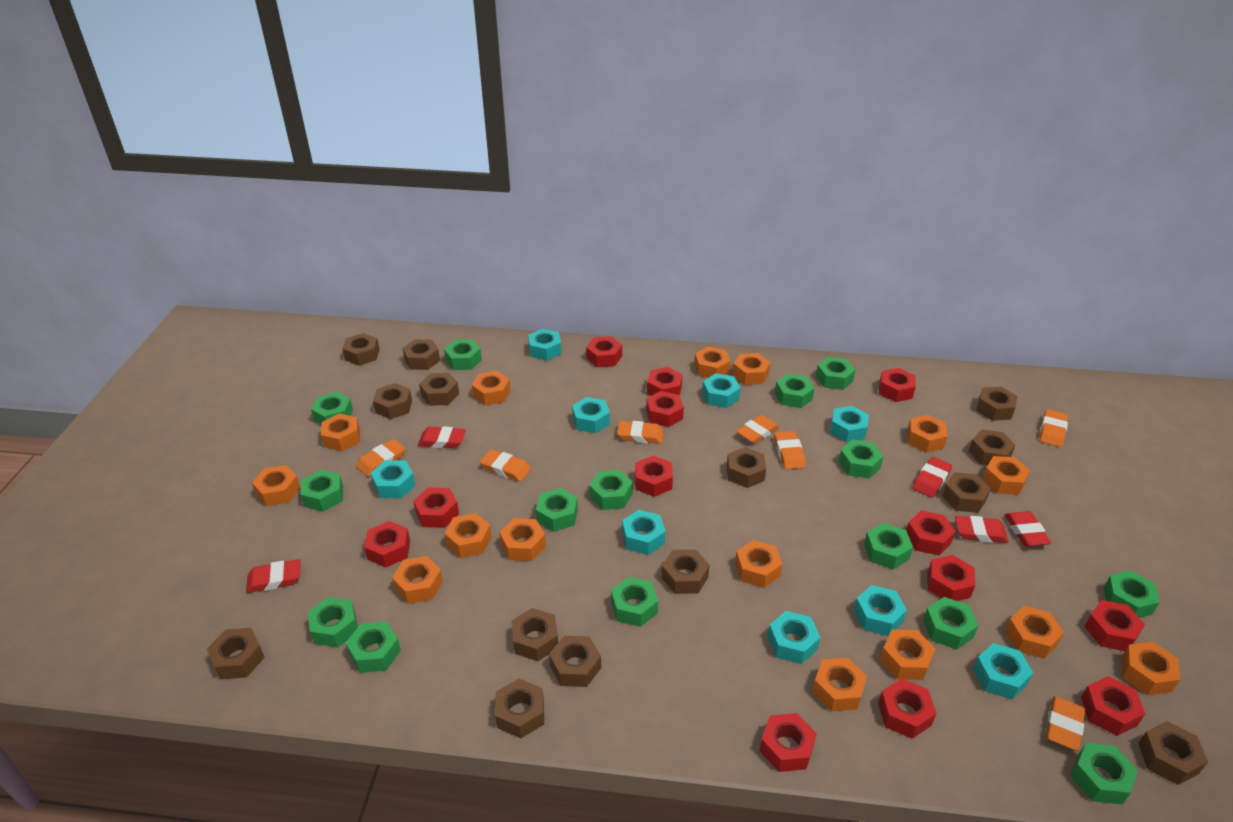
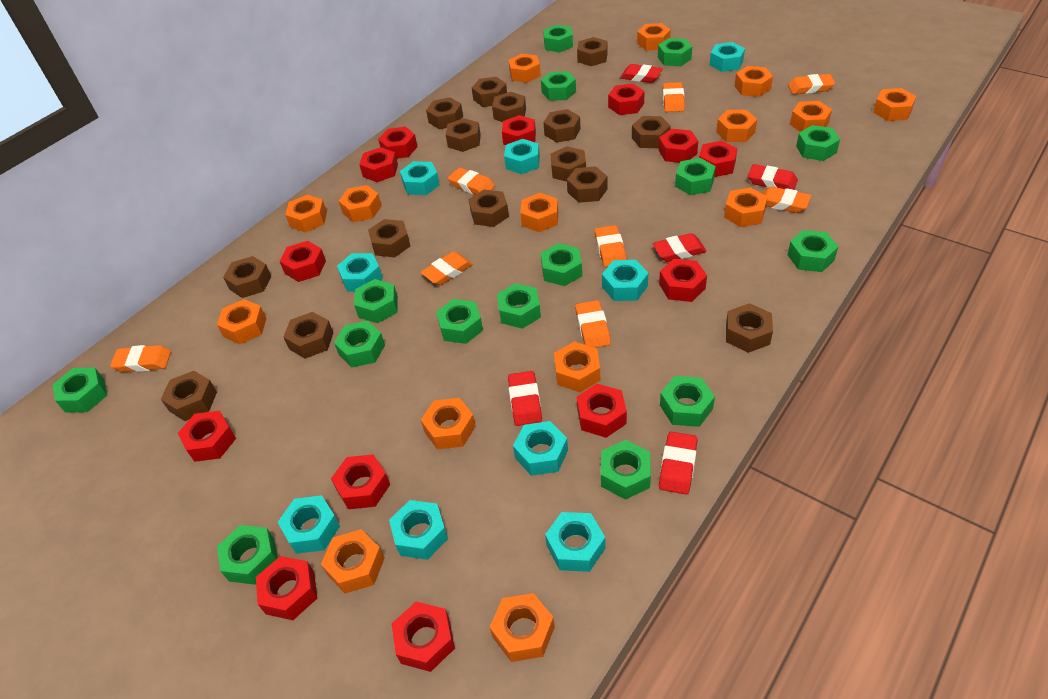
brown nut: [207,628,265,679] [342,333,380,366] [373,383,412,419] [402,339,440,370] [419,373,459,406] [495,679,544,738] [511,608,558,661] [549,636,601,687] [662,549,710,594] [727,447,766,488] [942,472,991,513] [969,429,1016,466] [976,387,1018,421] [1138,721,1208,785] = 14 -> [161,371,217,421] [223,256,271,298] [283,312,333,359] [368,219,410,257] [426,97,463,129] [446,118,481,152] [469,190,509,227] [472,77,507,107] [492,92,526,122] [543,109,581,143] [551,146,586,182] [567,166,608,203] [577,37,608,66] [632,116,671,148] [726,303,773,353] = 15
orange eraser: [356,439,405,477] [480,449,531,482] [617,421,664,444] [736,415,780,444] [774,431,806,470] [1040,409,1068,447] [1046,696,1085,751] = 7 -> [110,345,171,372] [420,251,473,285] [448,168,495,194] [575,300,611,348] [595,225,627,267] [663,82,685,112] [762,187,812,213] [788,74,835,94] = 8

